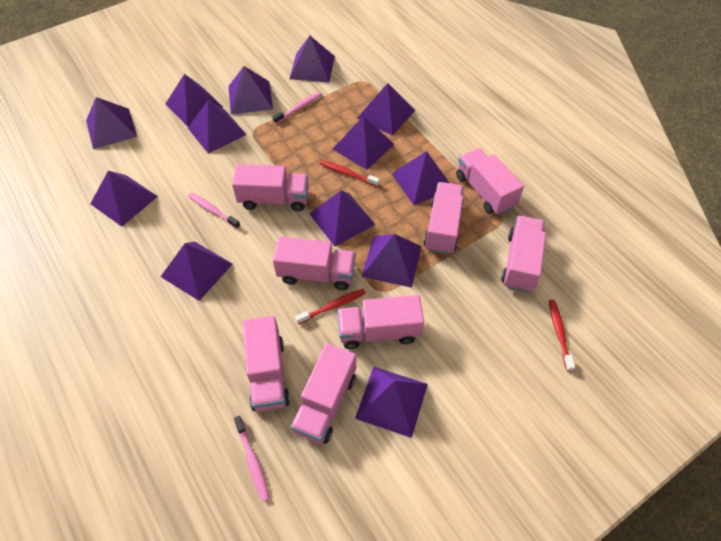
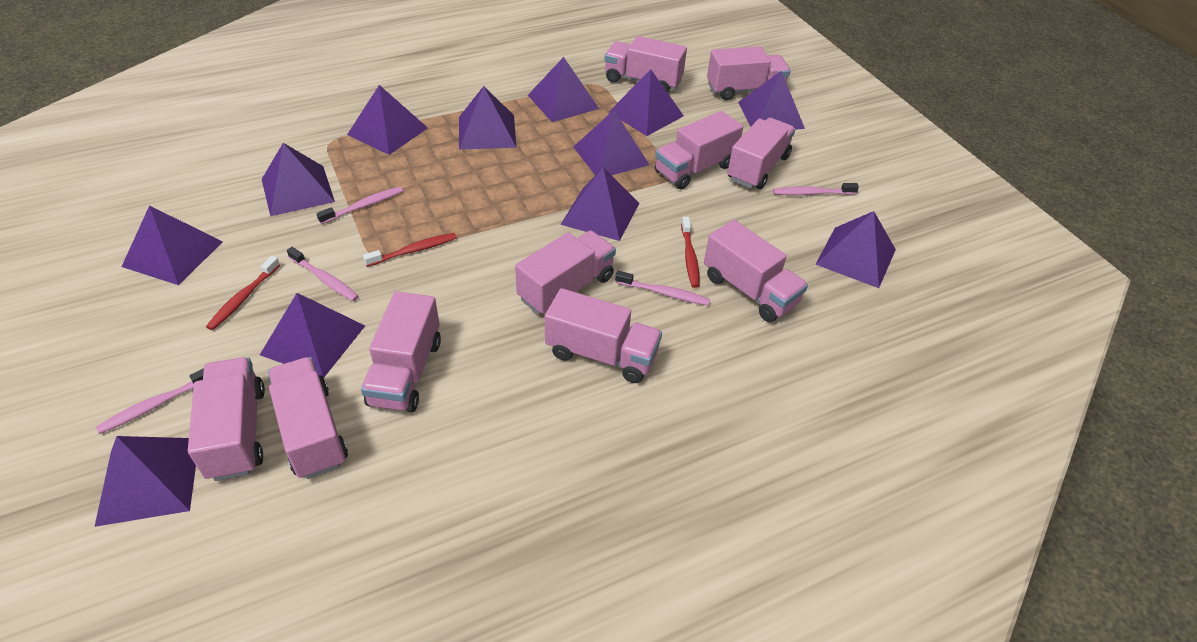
pink toothbrush: [188,192,240,229] [234,416,270,502] [273,92,322,124] = 3 -> [96,368,204,434] [287,247,359,301] [316,187,403,224] [615,271,710,305] [773,183,859,195] = 5
pink truck: [232,164,309,211] [243,316,290,412] [273,236,356,290] [291,343,356,444] [337,295,424,349] [424,182,464,254] [456,148,524,215] [501,216,546,292] = 8 -> [188,357,265,481] [268,357,348,479] [361,291,441,412] [515,231,616,315] [545,288,662,383] [604,36,687,93] [655,111,743,189] [704,220,808,322] [707,46,791,100] [727,118,795,189] = 10
purple pyramid: [86,97,137,149] [90,171,158,227] [161,241,232,301] [166,74,223,127] [188,100,247,154] [228,66,273,115] [289,36,335,82] [310,190,376,247] [333,116,394,170] [355,367,428,438] [357,83,415,136] [362,234,422,288] [391,151,449,205] = 13 -> [94,436,196,527] [122,206,223,285] [260,293,365,378] [262,143,335,216] [347,85,428,155] [459,86,516,150] [528,57,599,122] [560,167,639,241] [573,110,650,175] [609,69,684,136] [738,71,805,130] [815,211,896,288] = 12

